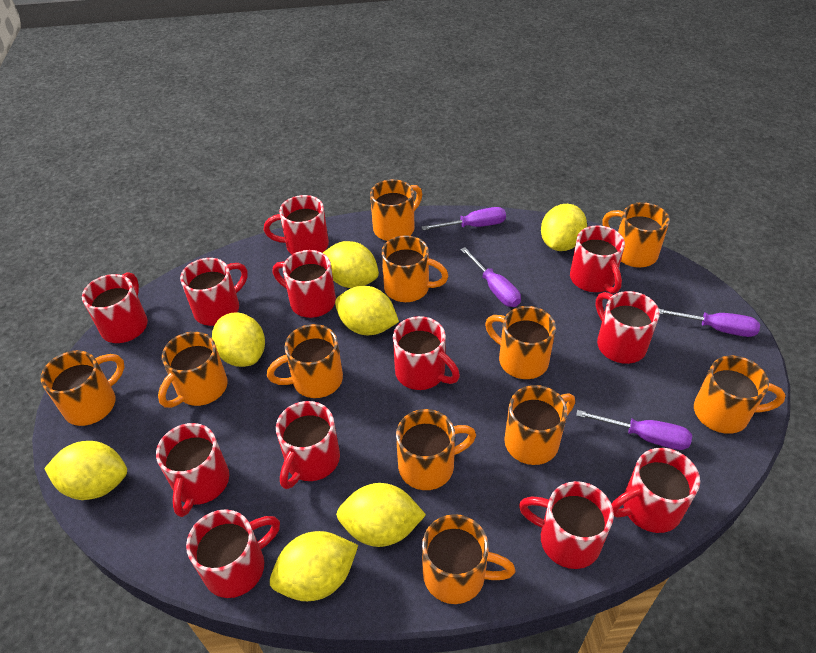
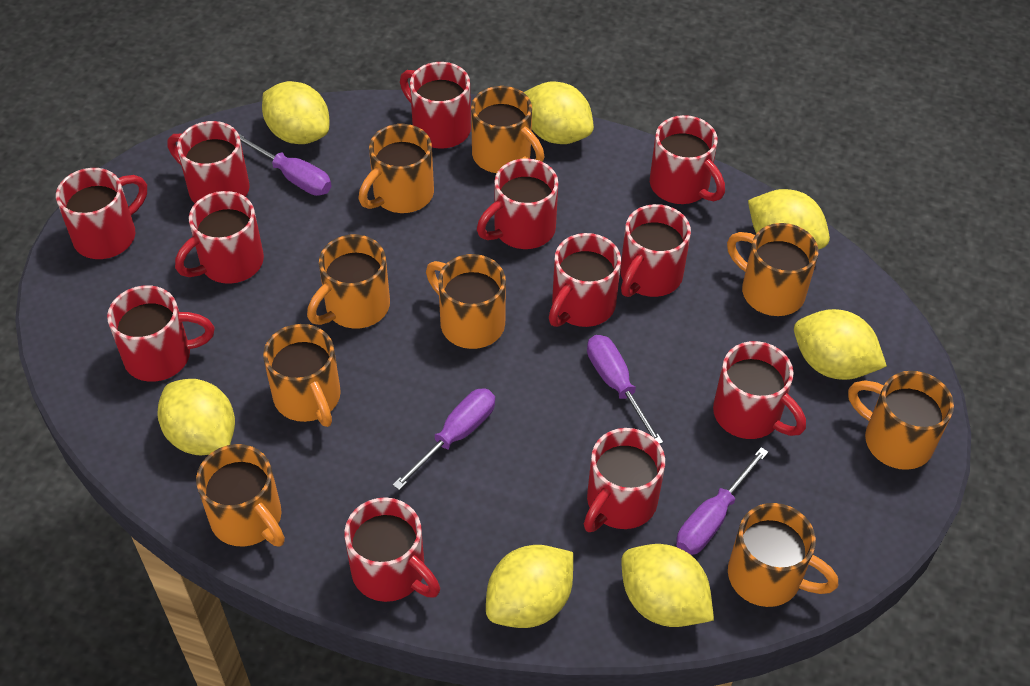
orange mug: [40,351,125,426] [158,332,228,408] [267,324,343,398] [370,179,422,241] [381,235,448,302] [396,409,476,490] [422,514,516,604] [485,306,556,379] [504,385,575,465] [602,202,670,268] [694,356,786,434] = 11 -> [196,444,285,546] [263,324,341,427] [307,235,390,329] [359,124,434,213] [426,254,506,349] [471,86,545,173] [727,223,819,316] [728,503,838,607] [848,371,954,470] = 9

